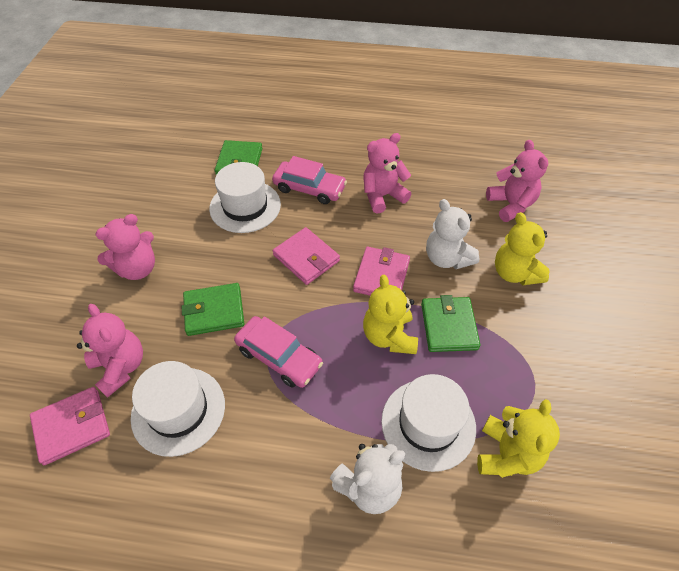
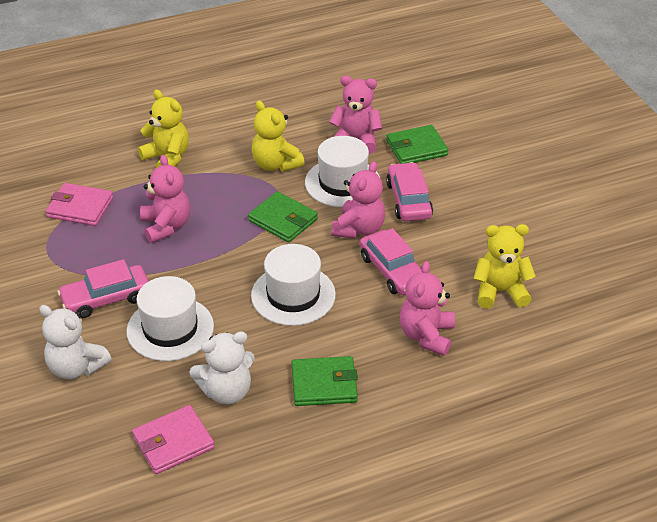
pink car: [234,316,323,388] [272,156,347,204] = 2 -> [57,259,149,318] [359,228,421,295] [386,162,433,221] = 3
pink wallet: [30,387,110,465] [273,227,340,285] [353,247,410,296] = 3 -> [46,183,113,226] [132,405,215,474] = 2

